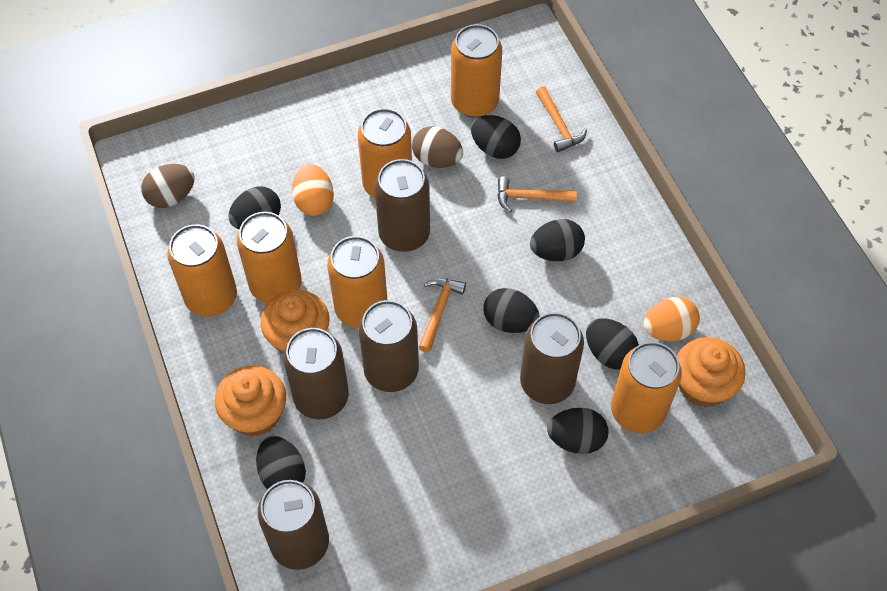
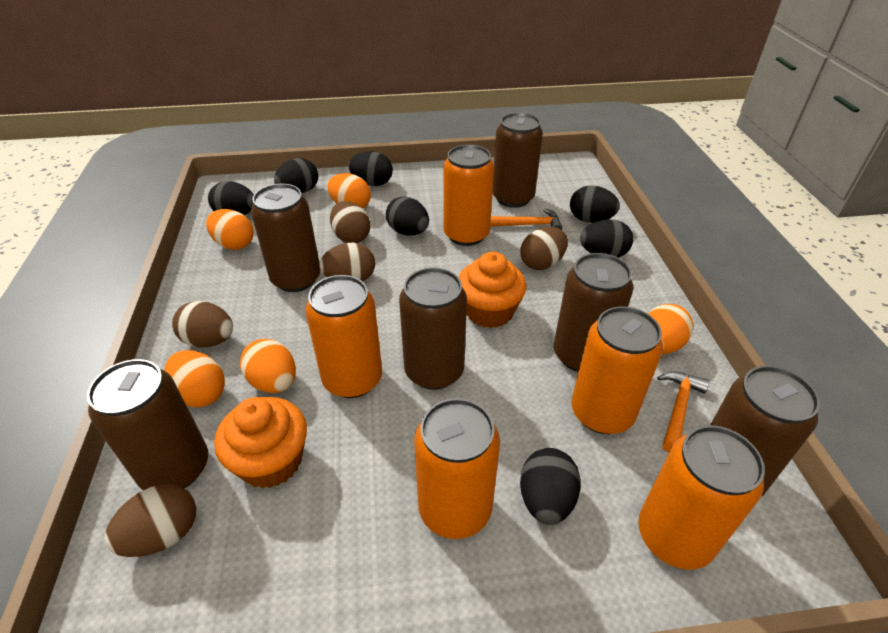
brown can: [258,480,329,570] [283,328,349,419] [358,300,419,392] [374,159,430,252] [520,312,584,404] = 5 -> [87,359,208,490] [251,184,321,292] [399,267,467,390] [492,113,543,208] [554,253,633,372] [710,365,820,497] = 6
brown egg: [141,164,195,208] [412,126,463,168] = 2 -> [104,484,196,557] [172,301,233,348] [319,243,375,281] [330,201,370,243] [520,227,568,270] = 5
orange can: [167,224,237,317] [237,212,302,303] [327,236,387,328] [358,108,412,198] [451,24,502,118] [611,342,682,433] = 6 -> [305,275,382,398] [414,398,500,539] [443,145,494,246] [571,306,663,434] [638,425,765,570] = 5
orange cupcake: [215,366,286,437] [260,290,330,354] [677,337,746,407] = 3 -> [214,397,307,488] [458,252,526,328] = 2
orange egg: [292,164,334,216] [643,297,700,341] = 2 -> [164,350,225,408] [206,209,254,250] [240,339,296,393] [327,173,371,209] [648,304,693,354] = 5
orange hammer: [418,278,466,352] [497,177,577,212] [536,86,587,152] = 3 -> [490,209,562,230] [657,372,710,452] = 2

